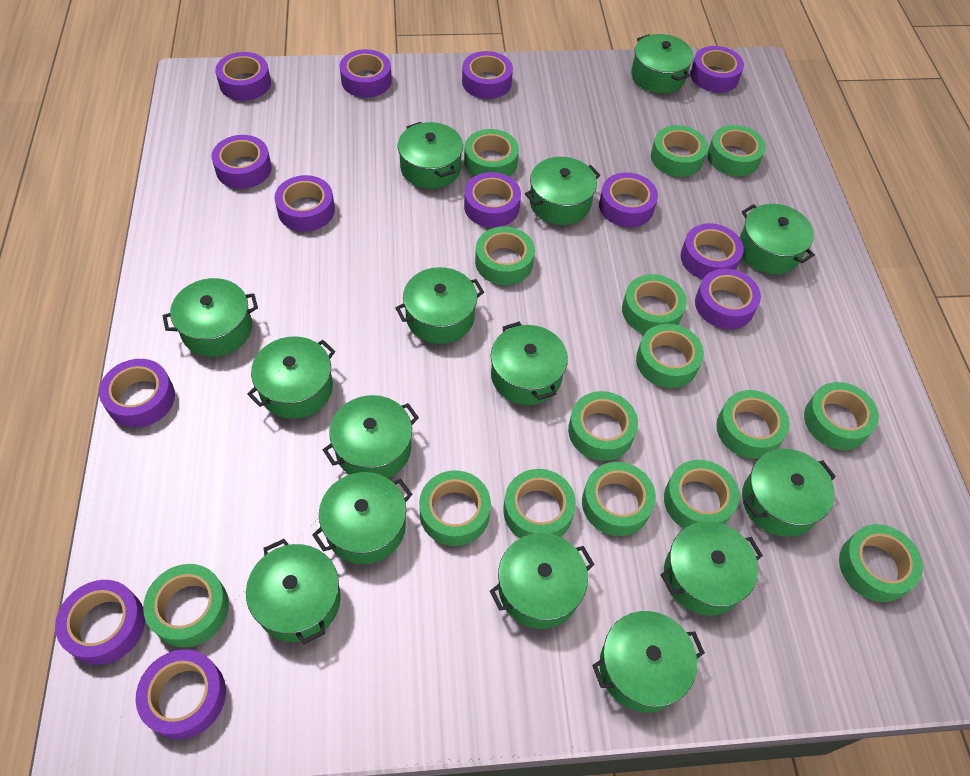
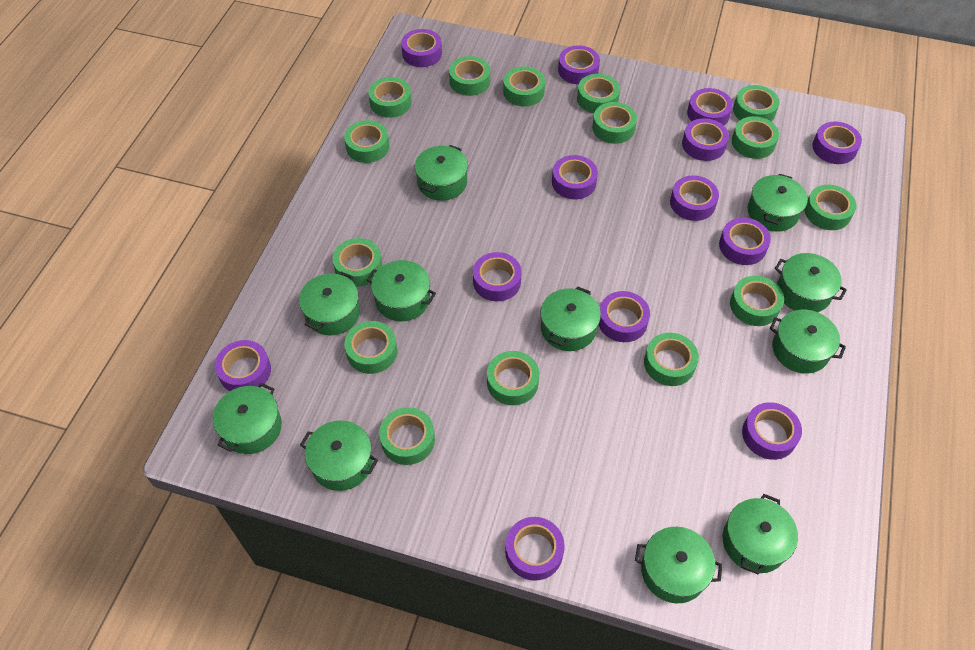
green pot: [163,278,258,357] [246,539,341,644] [247,336,335,419] [312,472,412,564] [323,395,419,478] [395,267,484,344] [398,122,463,189] [490,533,594,629] [491,322,568,405] [525,157,600,225] [592,611,705,712] [631,34,694,94] [661,521,763,616] [739,204,815,274] [742,449,836,537] = 15 -> [213,383,282,454] [299,272,360,335] [300,420,378,491] [367,260,436,321] [415,145,468,201] [540,286,601,351] [635,527,723,603] [723,494,798,575] [748,174,808,232] [770,310,846,373] [775,253,847,312] = 11

